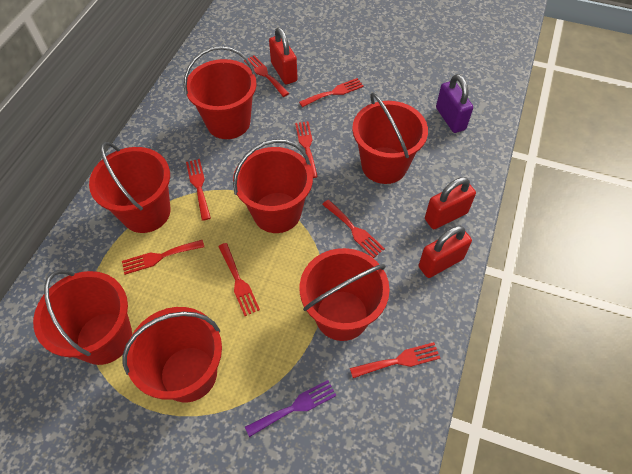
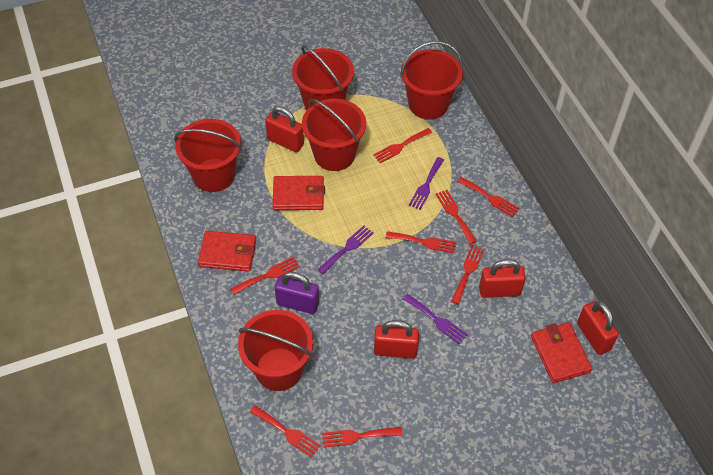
purple fork: [245,380,336,437] = 1 -> [317,226,374,274] [403,294,468,344] [409,157,444,210] = 3
red bucket: [33,270,132,365] [89,142,171,233] [123,307,222,402] [184,46,257,139] [233,139,313,233] [300,248,390,341] [352,93,428,184] = 7 -> [174,119,242,192] [238,310,313,391] [292,45,354,111] [302,99,366,171] [400,41,463,120] = 5
red padlock: [269,27,298,84] [419,226,472,278] [425,177,476,229] = 3 -> [265,106,304,152] [374,320,419,359] [479,259,526,298] [577,301,619,355] = 4
red wallet: none = 0 -> [198,231,256,272] [272,176,325,210] [531,322,592,383] = 3

